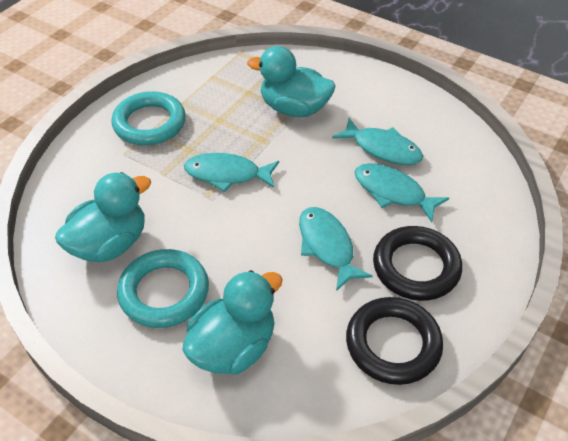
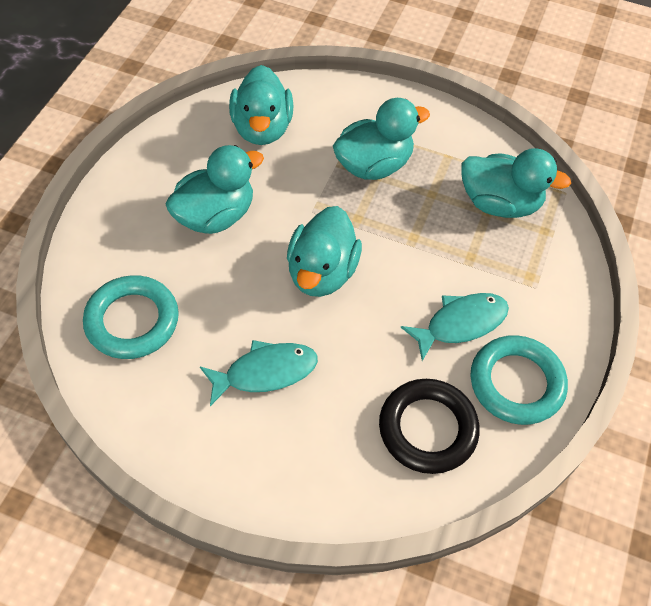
black ring: [346,297,443,385] [373,226,462,301] = 2 -> [379,379,480,474] = 1
turquoise duck: [55,172,151,262] [182,270,283,375] [247,46,335,117] = 3 -> [166,145,264,234] [229,65,293,145] [287,206,362,297] [333,98,430,180] [461,148,571,218] = 5
turquoise fish: [184,153,279,192] [299,207,373,291] [332,118,423,165] [354,163,449,222] = 4 -> [200,340,318,406] [401,293,509,361] = 2

